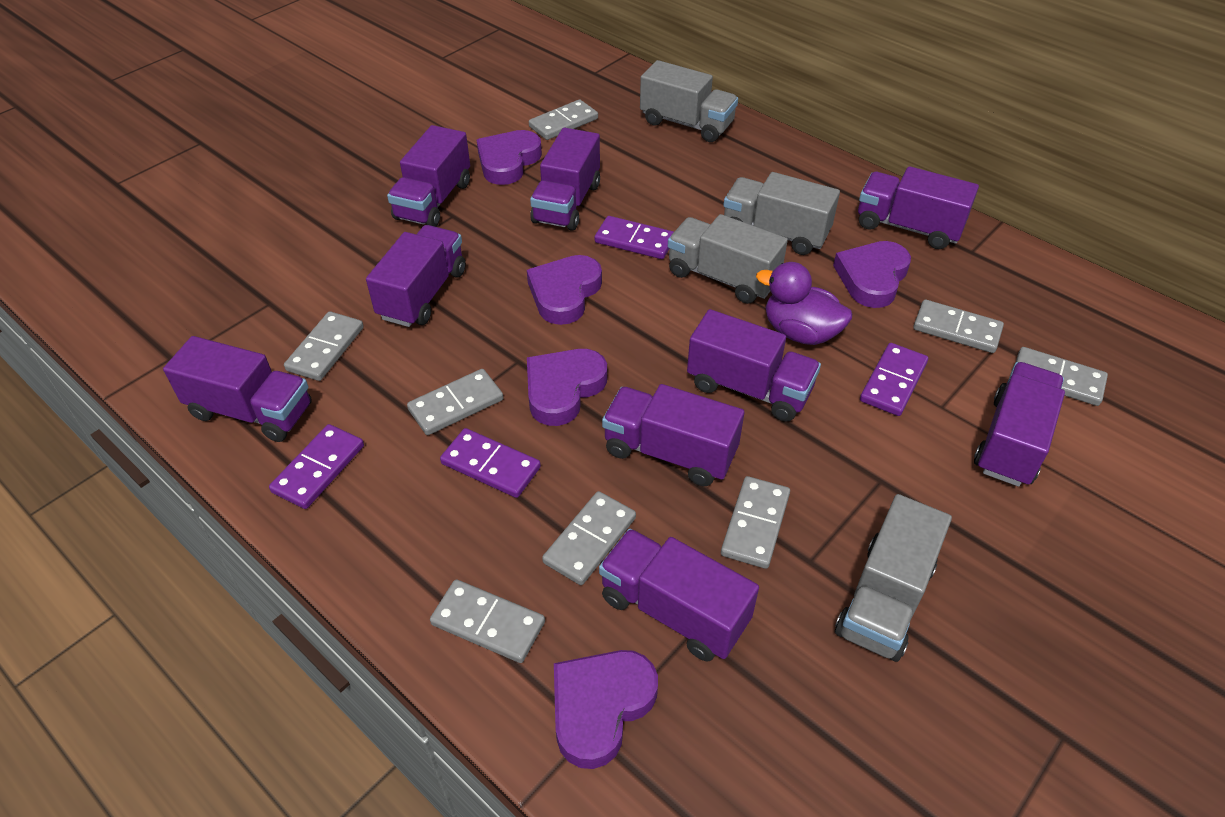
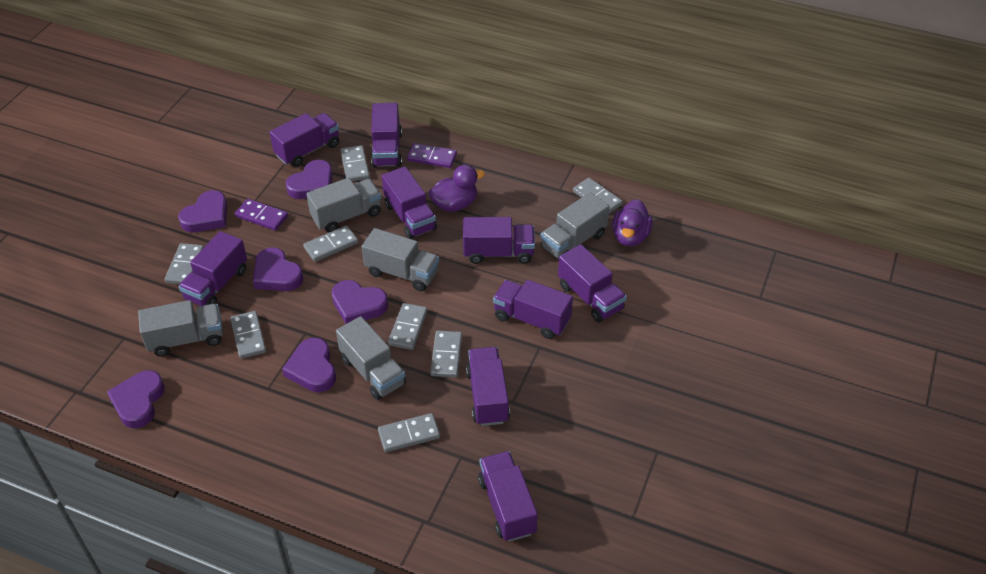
grey truck: [640,60,738,142] [668,214,788,304] [723,172,840,255] [835,494,952,662] = 4 -> [138,300,223,357] [306,178,381,233] [336,316,406,400] [362,228,439,291] [540,192,610,259] = 5
purple domino: [269,424,364,509] [440,428,541,498] [595,216,674,259] [860,343,928,416] = 4 -> [235,199,288,231] [407,143,457,168] = 2
purple duck: [756,262,852,345] = 1 -> [428,164,485,212] [612,199,653,246] = 2
purple heart: [477,130,542,185] [527,255,602,325] [527,349,607,426] [554,650,658,769] [833,241,911,308] = 5 -> [107,370,165,428] [178,190,227,232] [253,247,303,291] [282,338,336,392] [286,160,333,199] [332,280,388,324] = 6

